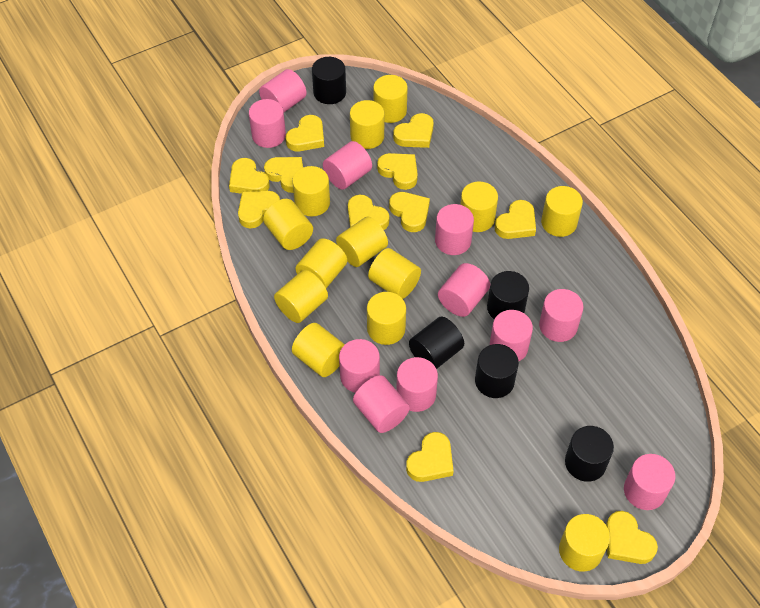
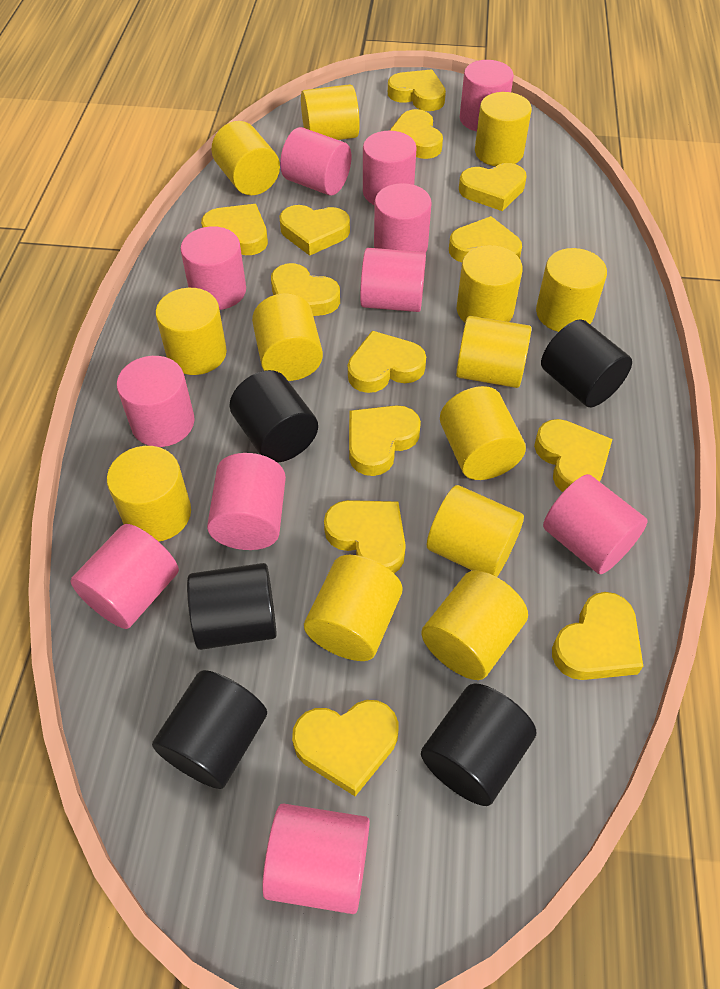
yellow heart: [229,158,270,194] [238,191,280,228] [264,157,303,193] [286,115,324,151] [348,195,389,230] [377,153,418,190] [389,192,430,232] [393,113,434,148] [406,432,454,482] [495,200,536,239] [606,511,658,564] = 11 -> [201,204,268,255] [271,263,340,316] [280,205,350,256] [292,700,398,796] [324,500,406,573] [348,331,426,393] [349,405,421,476] [388,69,446,111] [389,109,443,159] [449,216,522,262] [459,163,527,211] [534,419,613,492] [552,592,643,680] = 13

